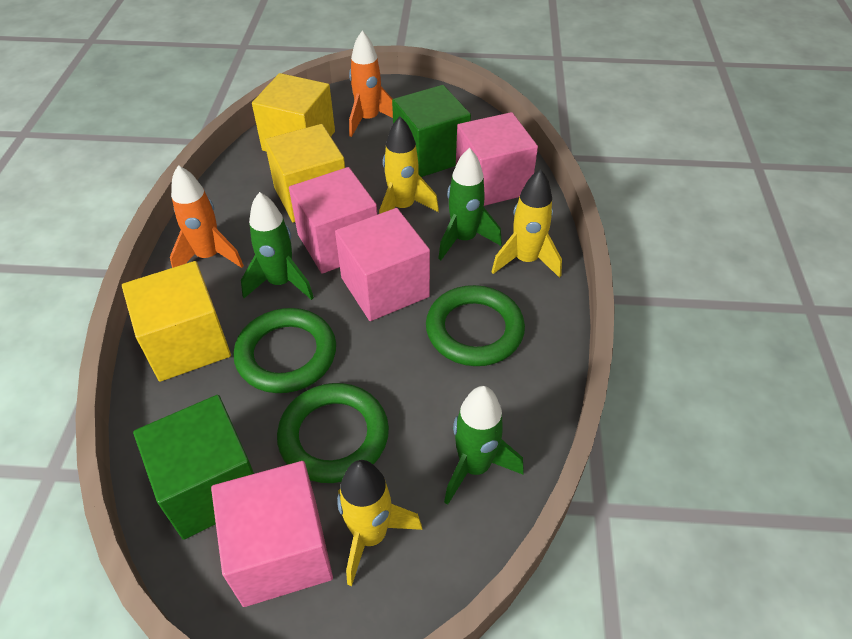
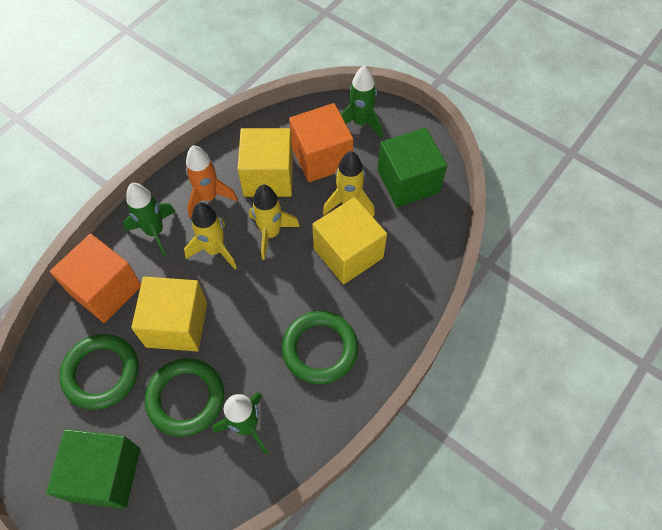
orange cube: none = 0 -> [50,234,141,323] [289,103,354,182] = 2
orange rocket: [170,165,244,268] [349,31,393,137] = 2 -> [186,145,238,218] = 1
pink cube: [211,461,333,607] [289,167,377,274] [335,208,430,321] [456,112,538,206] = 4 -> none = 0

